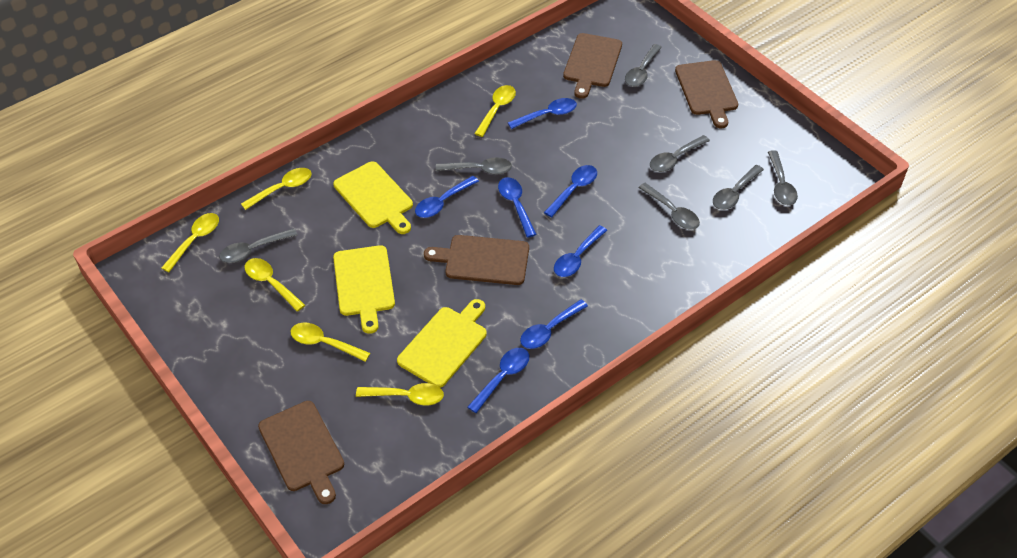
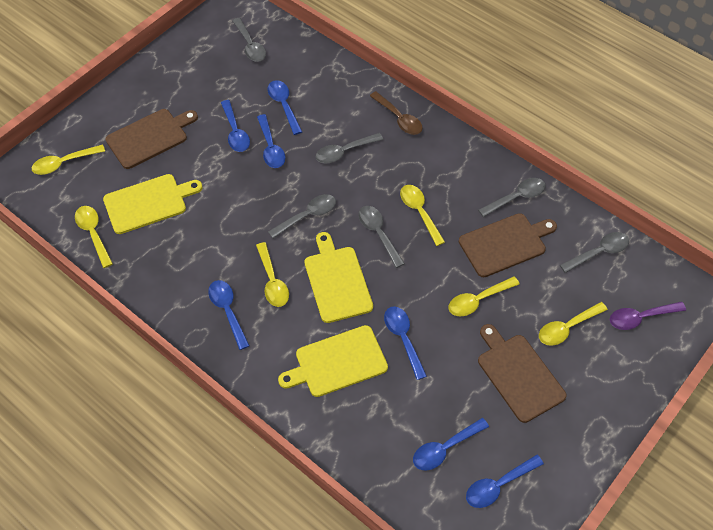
brown cutting board: [258,401,344,504] [424,235,529,285] [563,33,622,99] [675,60,738,128] = 4 -> [105,109,198,169] [459,213,557,277] [478,324,567,423] = 3
brown spoon: none = 0 -> [370,91,423,135] = 1
grey spoon: [219,228,298,263] [436,157,512,175] [625,44,662,87] [638,183,700,230] [650,135,710,172] [713,165,764,210] [768,150,798,206] = 7 -> [232,18,266,62] [268,194,336,239] [316,133,383,164] [358,206,405,268] [478,178,546,217] [560,232,629,273] = 6
purple spoon: none = 0 -> [610,301,686,330] = 1

